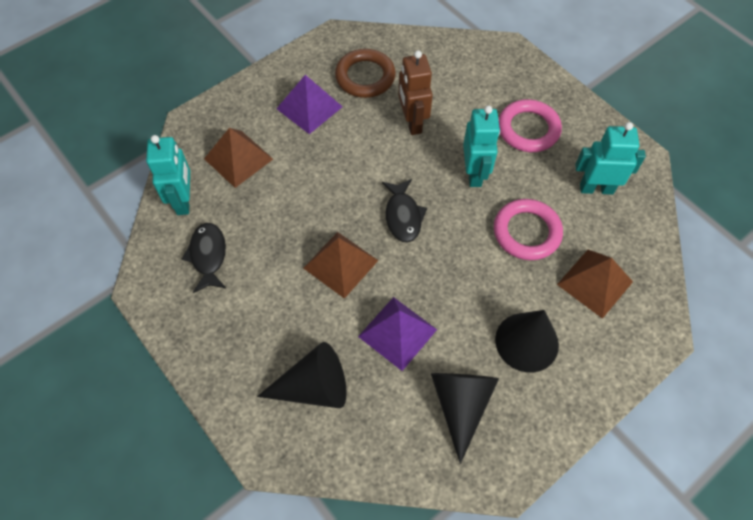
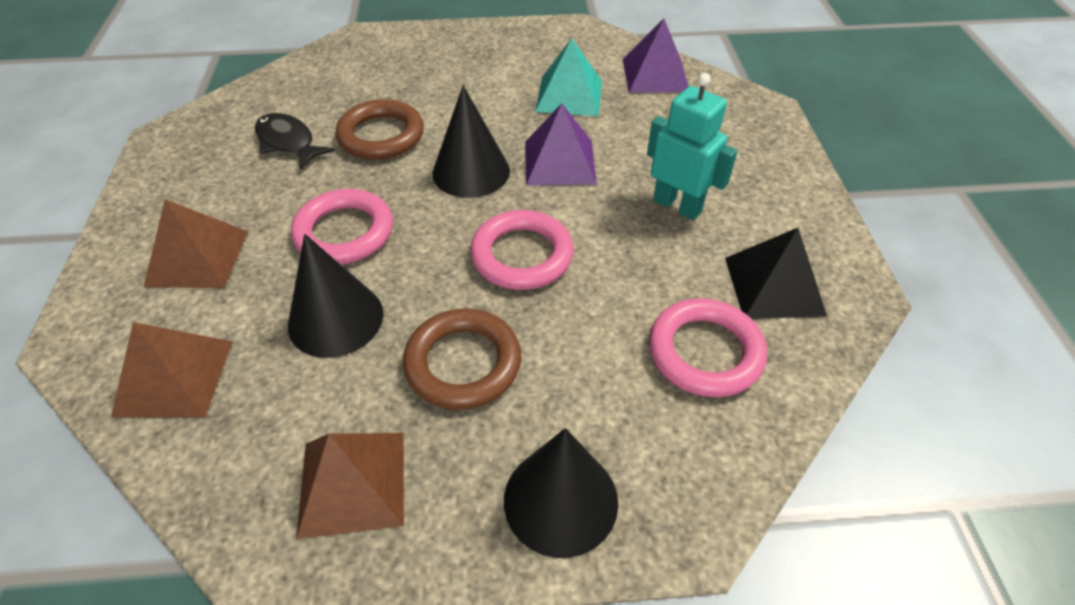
black fish: [182,223,226,293] [382,179,427,243] = 2 -> [255,113,335,170] = 1
black pyramid: none = 0 -> [725,228,827,319] = 1
brown ring: [335,49,396,98] = 1 -> [336,99,424,160] [403,308,521,410] = 2
brown robot: [398,50,433,135] = 1 -> none = 0
pink ring: [494,199,563,260] [499,99,562,152] = 2 -> [291,189,393,264] [470,210,574,290] [649,298,767,397] = 3
turquoise pyramid: none = 0 -> [535,38,602,116] = 1
turquoise robot: [146,135,190,215] [463,105,500,187] [575,122,646,195] = 3 -> [647,73,738,220] = 1

